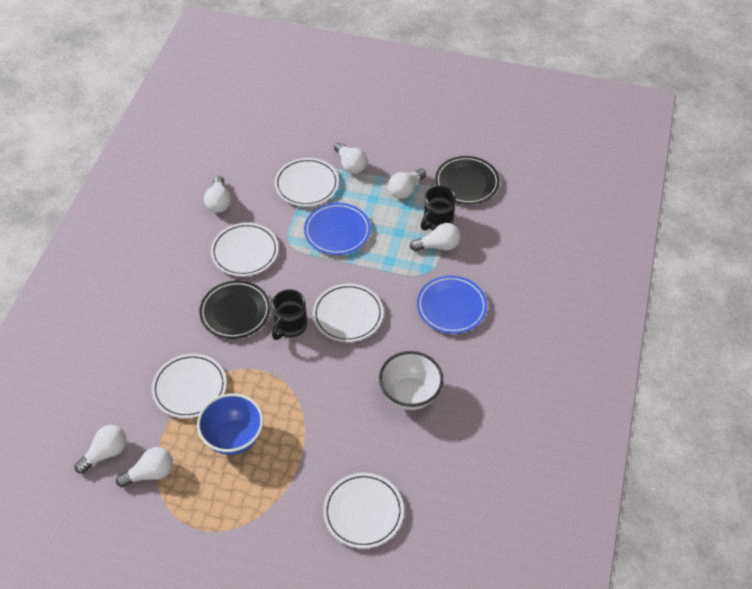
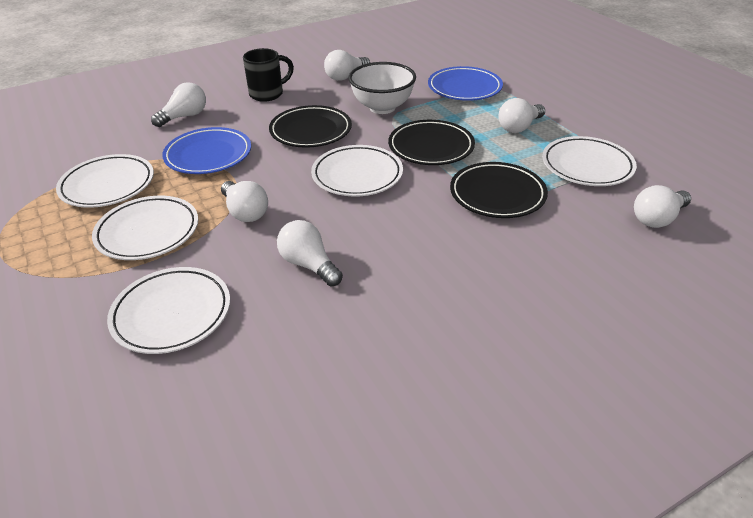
black mug: [272,289,307,340] [421,186,456,230] = 2 -> [243,48,294,102] = 1
black plate: [199,280,270,339] [435,156,500,204] = 2 -> [269,105,352,148] [388,120,475,165] [450,162,548,218] = 3
blue bowl: [197,393,264,455] = 1 -> none = 0

